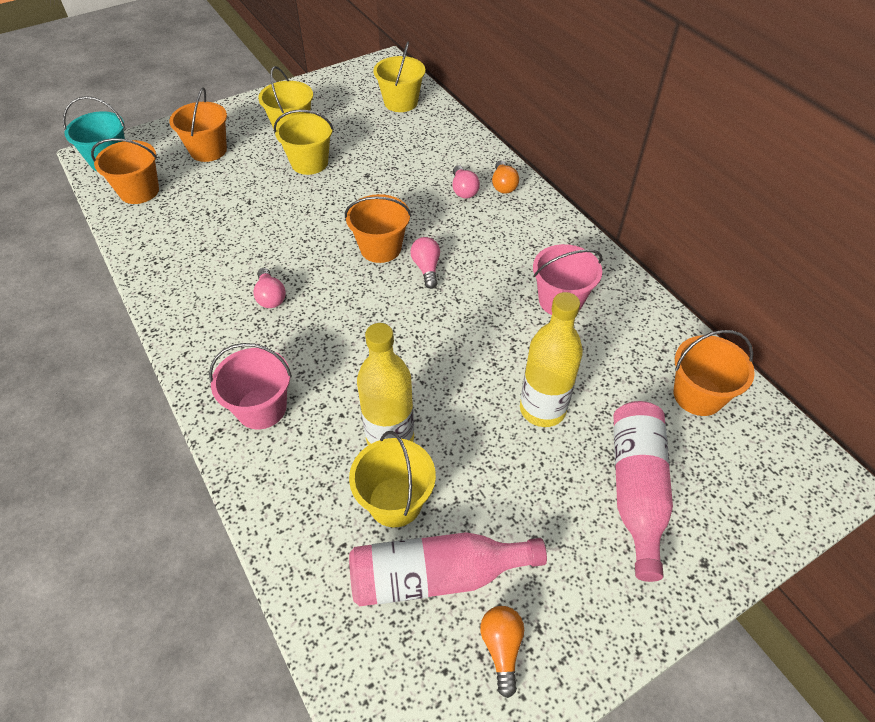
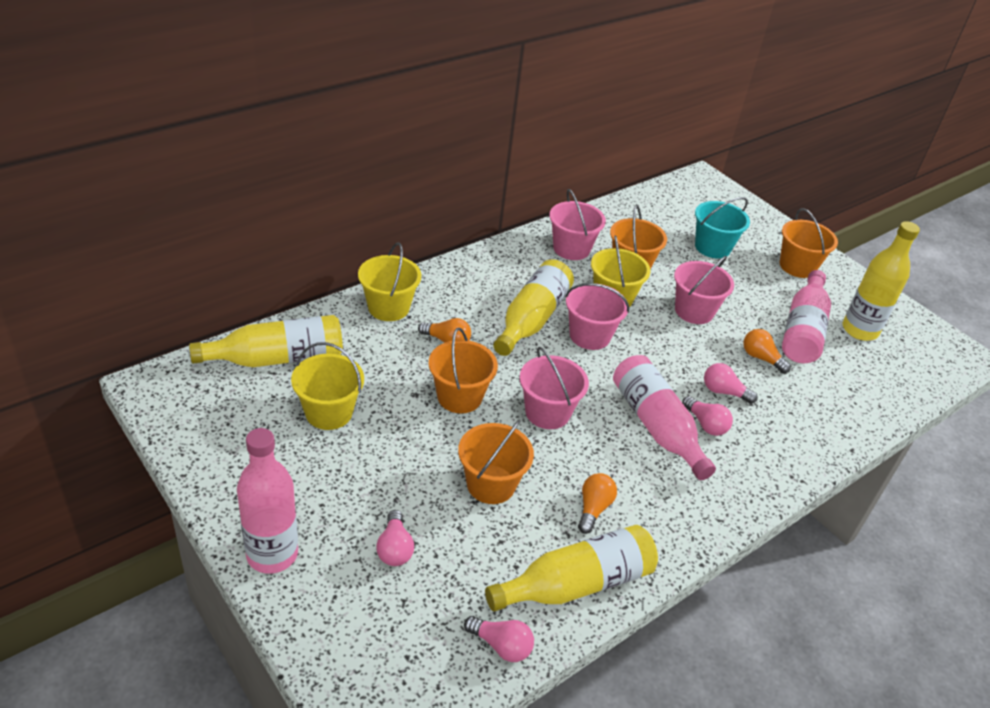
orange light bulb: [480,606,524,698] [492,160,519,194] = 2 -> [418,318,471,343] [578,473,617,534] [743,329,791,373] = 3
pink bottle: [349,532,547,606] [613,401,673,582] = 2 -> [237,428,298,574] [613,355,716,480] [782,270,831,363] = 3
pink bucket: [209,343,292,429] [533,244,602,315] = 2 -> [519,347,589,429] [549,189,606,260] [565,283,629,350] [674,256,734,324] = 4
pink light bulb: [253,268,286,308] [410,237,440,289] [453,165,480,198] = 3 -> [376,510,414,566] [464,616,534,662] [682,396,733,436] [704,363,758,404] = 4
yellow bottle: [357,323,414,445] [520,292,583,427] = 2 -> [189,315,343,367] [485,525,658,611] [493,259,574,356] [843,221,920,341] = 4
yellow bucket: [258,66,313,129] [274,110,334,175] [349,431,436,527] [373,42,425,112] = 4 -> [291,342,364,430] [358,242,421,321] [591,235,651,307] = 3

